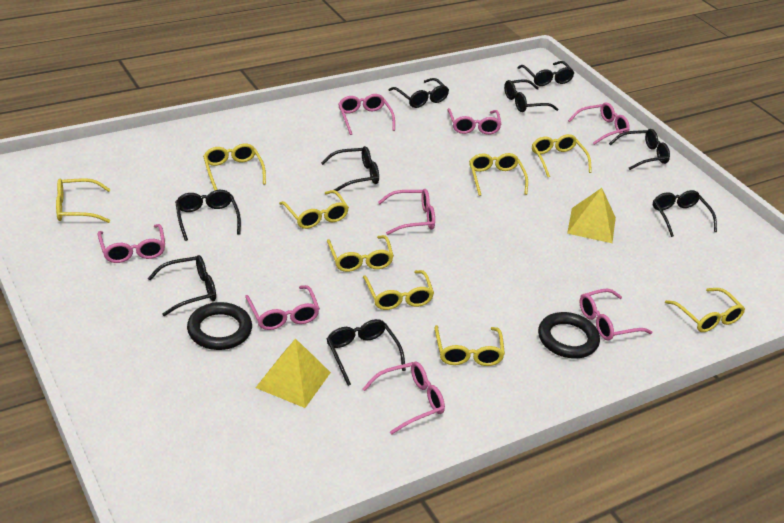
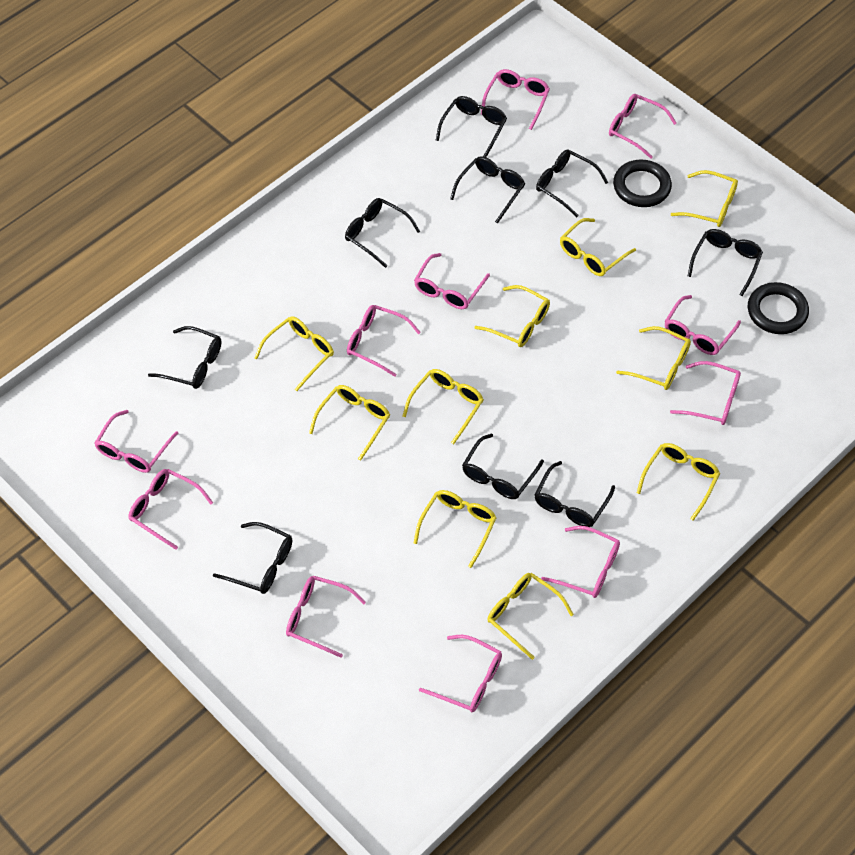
pink glasses: [98,224,165,263] [245,285,320,330] [338,94,395,135] [363,362,445,435] [378,189,435,235] [447,108,502,135] [568,102,630,145] [579,288,652,340] = 8 -> [94,410,179,473] [128,469,213,550] [286,576,366,658] [347,305,421,377] [414,253,490,309] [419,635,502,712] [481,69,550,130] [541,526,620,598] [609,94,677,159] [665,295,741,355] [670,361,741,425] = 11
yellow glasses: [56,178,111,223] [203,144,266,191] [279,190,349,229] [327,235,394,272] [363,270,434,310] [435,325,505,366] [469,153,528,196] [532,134,592,177] [665,288,745,332] = 9 -> [255,316,334,391] [309,385,390,461] [402,369,484,444] [414,490,497,568] [474,285,550,347] [487,573,574,660] [560,218,636,276] [616,326,691,390] [637,443,720,521] [671,170,738,227] = 10
yellow pyramid: [256,338,331,408] [567,188,616,243] = 2 -> none = 0

